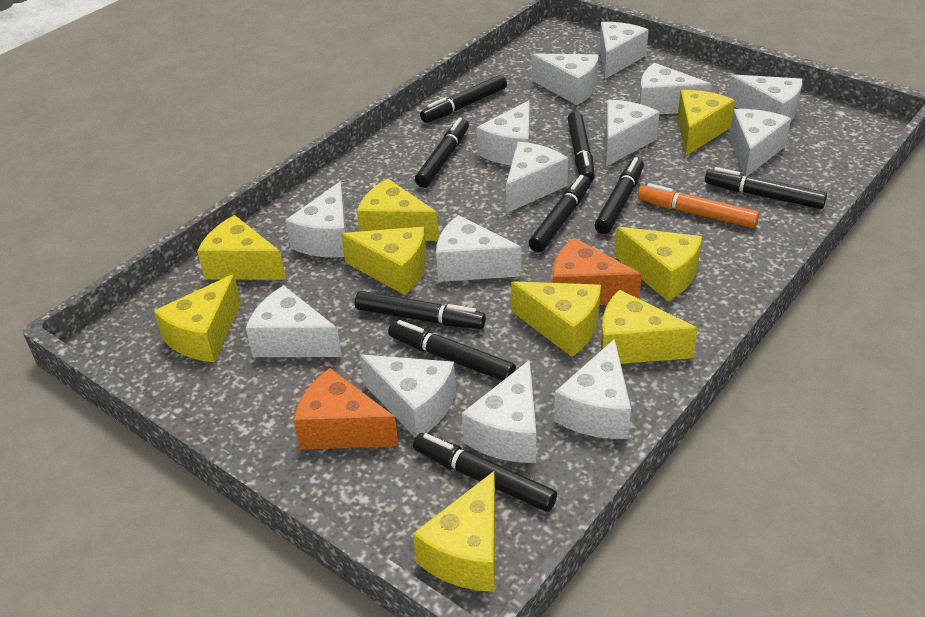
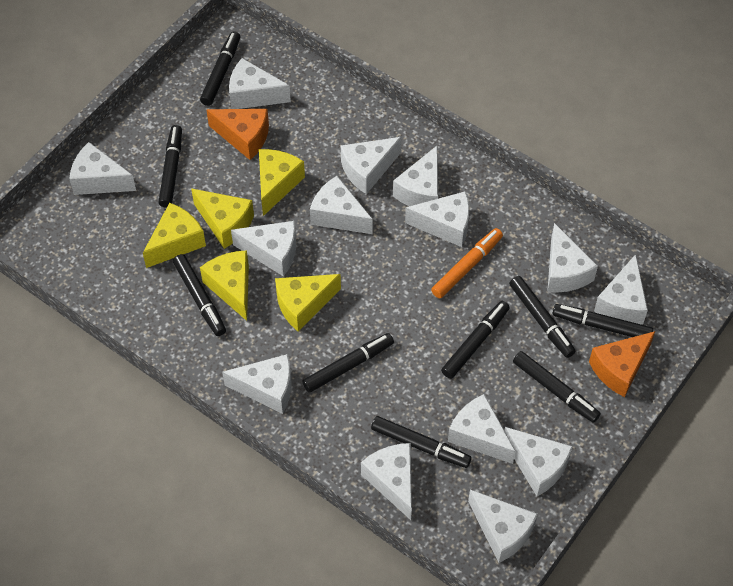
yellow cheese: [154,274,241,362] [197,215,286,280] [341,227,426,295] [357,179,439,241] [413,471,495,592] [511,281,601,357] [601,290,698,364] [614,227,702,301] [678,90,735,155] = 9 -> [143,203,206,268] [191,189,254,249] [200,250,249,321] [259,149,305,216] [275,274,341,332] = 5

